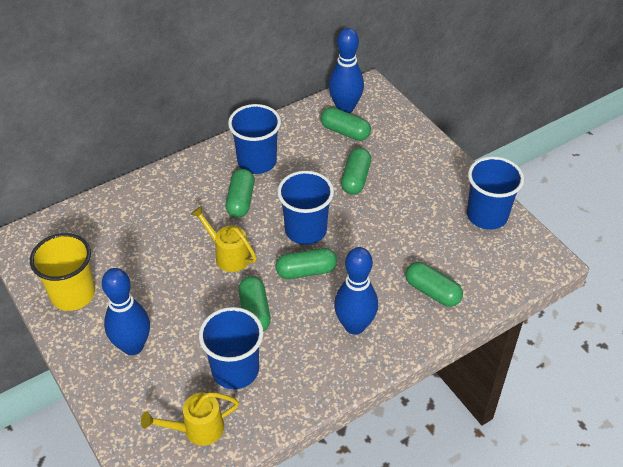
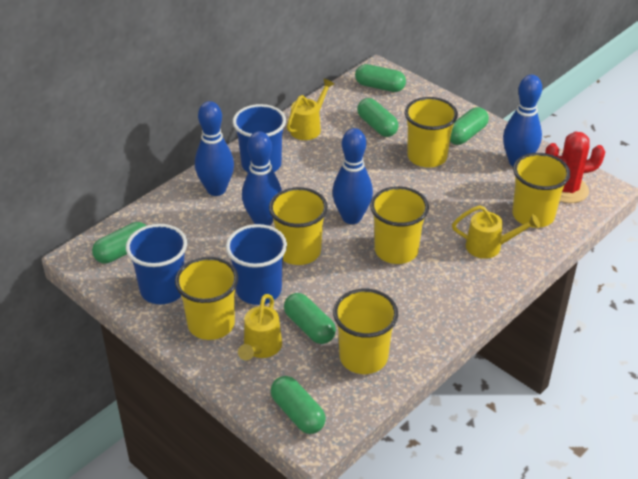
blue bowling pin: [102,268,150,355] [329,28,364,113] [334,247,378,335] = 3 -> [195,101,234,196] [242,131,282,226] [332,128,373,224] [503,75,542,166] = 4
blue cup: [199,307,263,389] [228,104,281,174] [277,171,334,245] [467,156,524,230] = 4 -> [126,224,187,304] [226,224,287,305] [233,104,286,172] = 3
red cactus: none = 0 -> [545,131,605,203] = 1
yellow cup: [30,233,95,311] = 1 -> [175,257,238,340] [269,187,328,265] [333,289,398,374] [370,186,429,264] [405,97,458,168] [512,153,570,228] = 6
yellow watering can: [141,392,239,446] [191,206,257,272] = 2 -> [238,294,282,361] [287,79,334,140] [452,205,540,259] = 3

